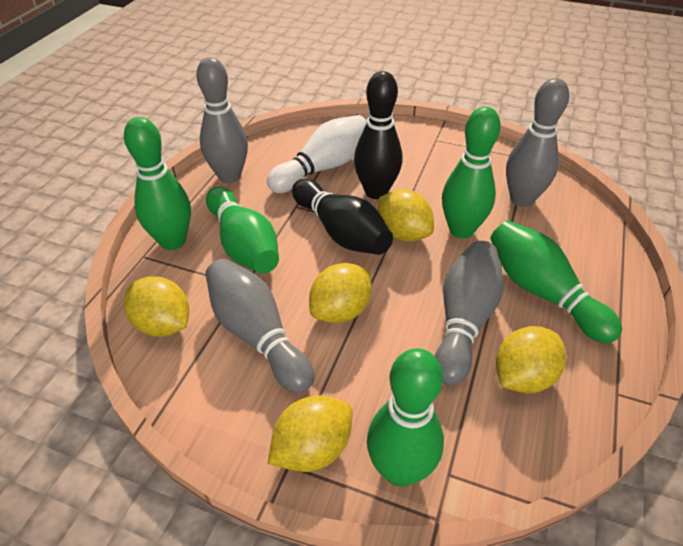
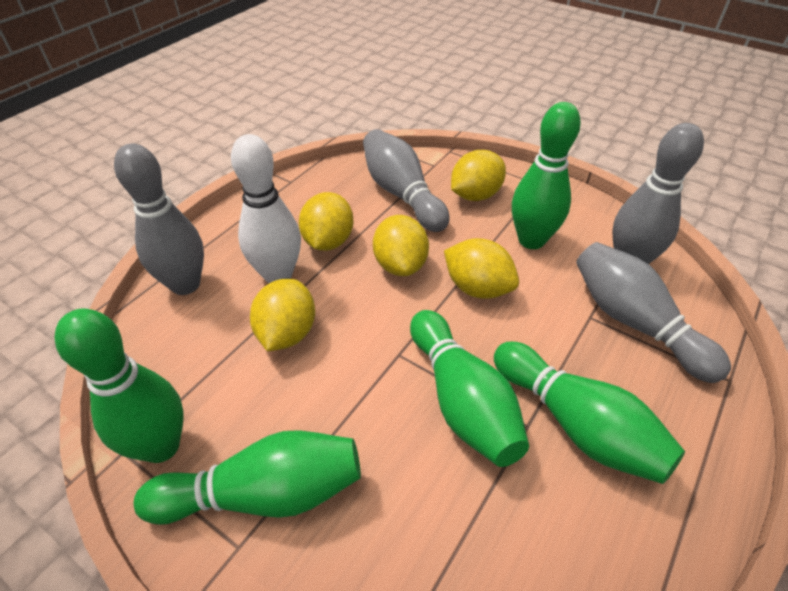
black bowling pin: [292,179,393,255] [354,71,403,199] = 2 -> none = 0

